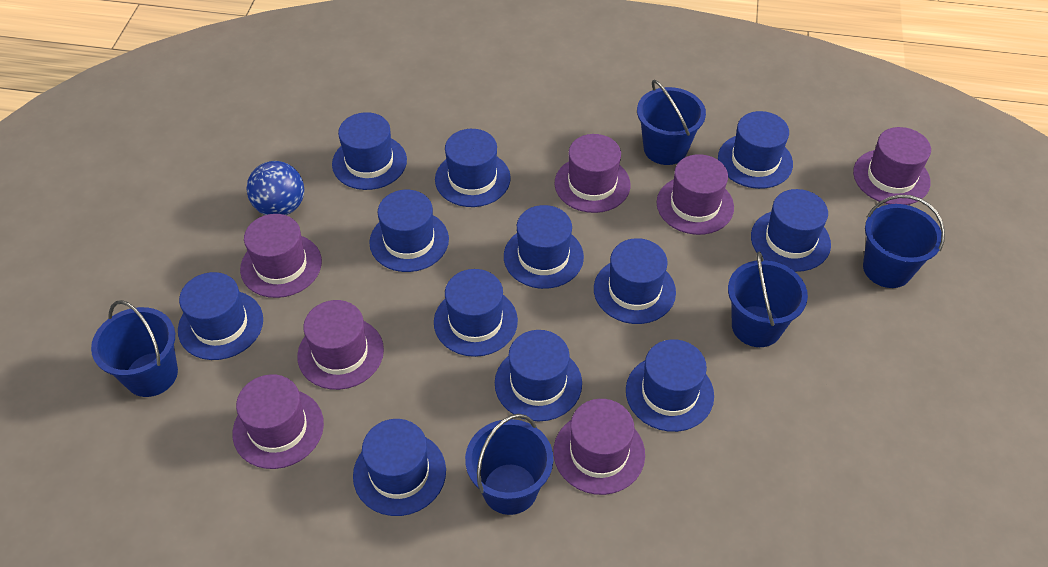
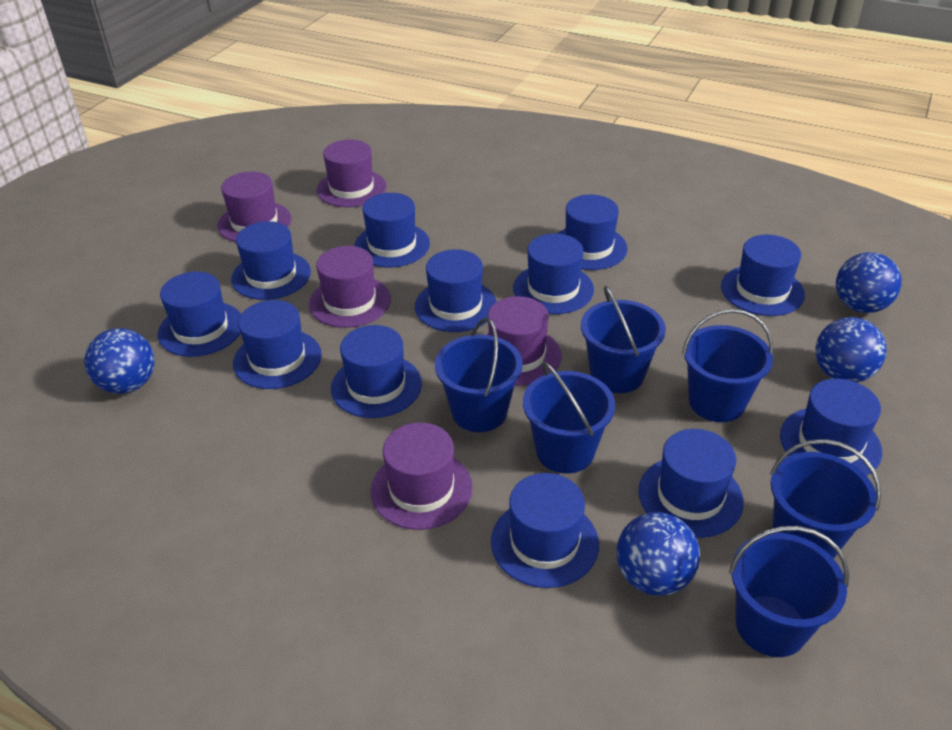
blue ball: [246,161,304,215] = 1 -> [84,328,155,394] [617,512,700,596] [815,317,887,383] [836,252,902,313] = 4
blue bucket: [91,300,178,397] [465,414,553,515] [637,80,706,165] [728,251,808,347] [863,195,945,288] = 5 -> [435,318,523,432] [523,361,615,474] [581,286,666,393] [682,309,773,422] [729,526,849,657] [770,439,881,559] = 6
purple hat: [232,374,324,469] [240,214,322,298] [297,300,384,390] [553,399,645,495] [555,134,630,213] [657,154,734,235] [853,127,931,205] = 7 -> [218,172,291,242] [309,246,391,328] [317,140,387,207] [371,422,473,530] [486,296,562,386] = 5

